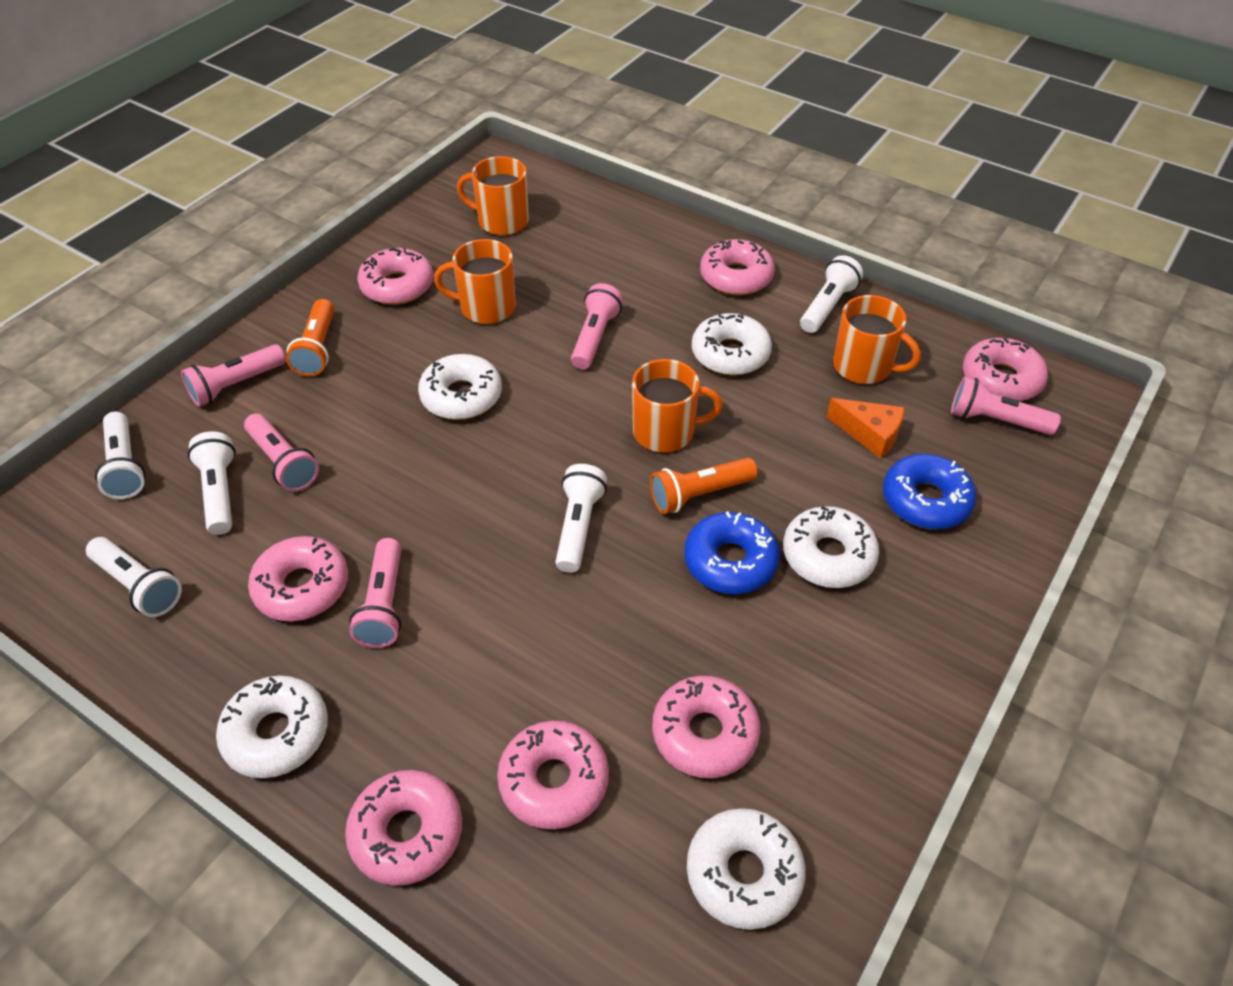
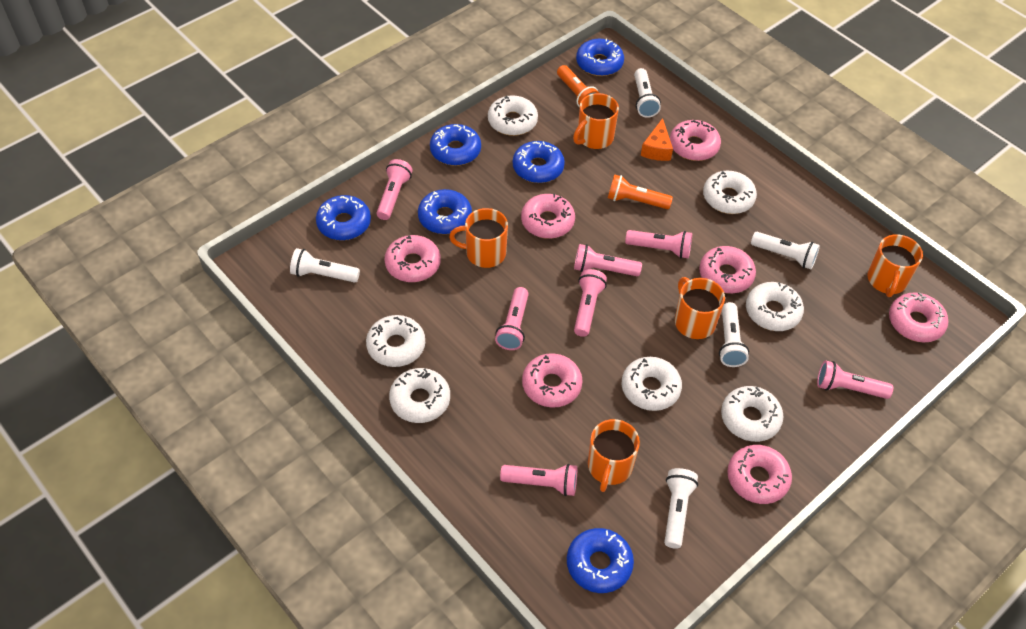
blue donut: [684,511,780,594] [883,454,976,530] = 2 -> [316,195,371,241] [418,189,472,234] [430,124,481,166] [513,141,565,183] [567,528,634,593] [576,38,624,76] = 6
orange mug: [434,239,516,324] [457,156,529,235] [632,359,722,453] [833,295,921,384] = 4 -> [449,208,508,268] [573,93,619,149] [588,419,640,492] [675,277,725,339] [868,234,923,297] = 5
pink flashlight: [181,344,286,407] [244,414,319,492] [349,538,401,648] [571,283,623,369] [951,376,1061,435] = 5 -> [376,159,413,220] [495,287,529,350] [500,464,577,496] [574,244,642,276] [574,269,607,337] [625,230,692,259] [817,360,893,399] = 7
white donut: [216,675,328,778] [418,354,502,420] [687,808,805,930] [692,313,772,375] [783,506,879,588] = 5 -> [366,315,425,367] [389,368,450,423] [488,95,538,136] [622,357,682,411] [703,171,757,214] [721,386,784,442] [746,282,804,331] = 7

